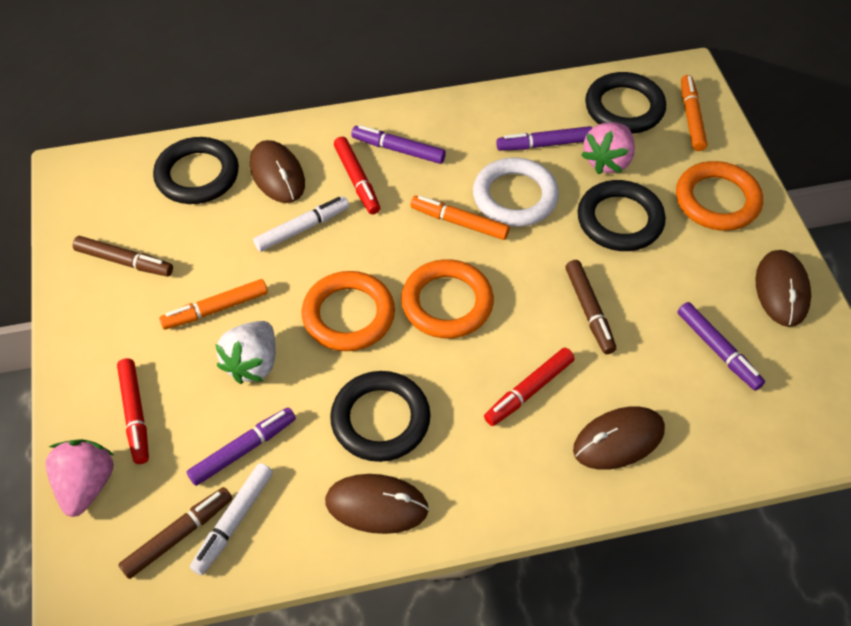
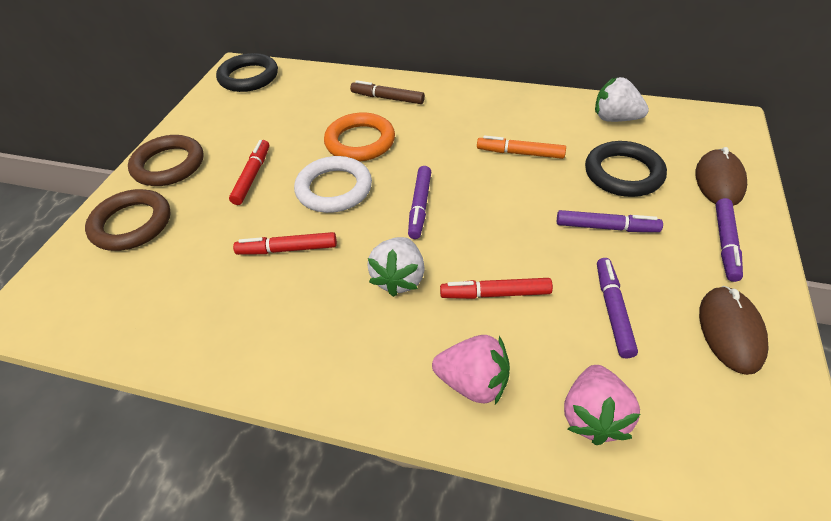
black ring: [153,137,239,204] [330,371,431,462] [578,180,666,251] [585,72,666,133] = 4 -> [216,53,278,92] [585,141,667,197] = 2
brown marker: [73,236,173,277] [118,487,232,579] [566,260,616,354] = 3 -> [350,80,425,104] = 1
brown mouse: [250,140,305,203] [325,474,429,534] [573,406,665,470] [755,250,811,327] = 4 -> [695,147,747,206] [699,286,769,375] = 2
brown ring: none = 0 -> [85,189,171,251] [128,135,204,186] = 2
orange marker: [159,279,268,330] [410,196,510,240] [681,75,707,151] = 3 -> [477,136,566,159] = 1
orange ring: [301,271,395,351] [401,259,494,339] [676,161,763,231] = 3 -> [324,113,395,161] = 1
white marker: [190,463,273,575] [253,196,349,252] = 2 -> none = 0
white strawberry: [215,321,276,384] = 1 -> [367,237,425,297] [595,77,649,122] = 2

